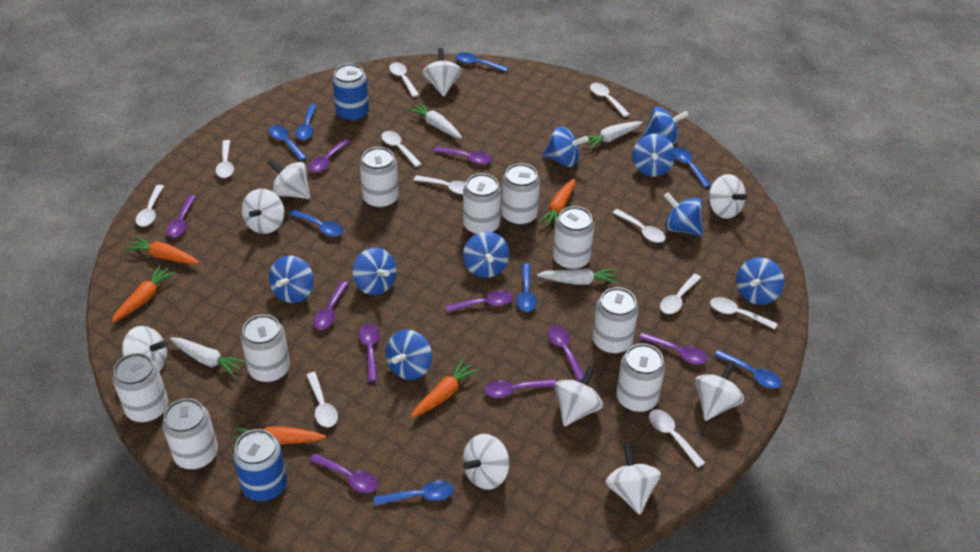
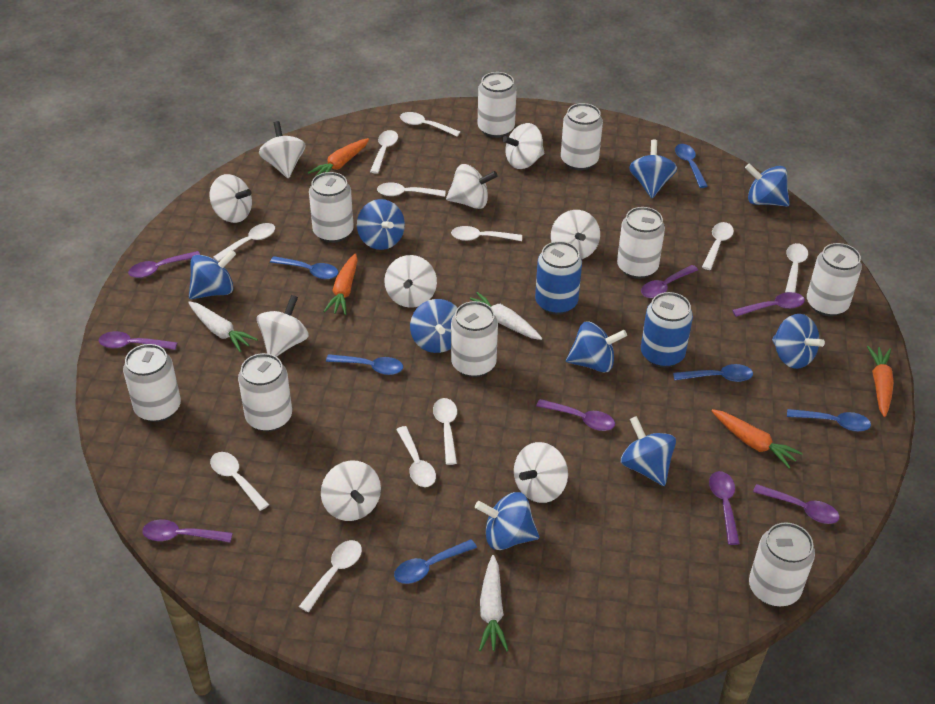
blue spoon: [269,125,307,161] [289,209,343,237] [295,104,317,140] [374,480,454,506] [456,52,508,72] [517,263,537,312] [675,147,711,188] [714,350,782,389] = 8 -> [270,256,338,279] [326,354,403,375] [394,539,477,584] [673,364,753,382] [675,144,708,188] [787,409,871,432] = 6
orange carrot: [112,265,176,322] [125,236,200,264] [233,426,326,448] [411,359,479,418] [538,179,575,226] = 5 -> [308,138,369,177] [324,253,358,315] [711,409,803,469] [867,346,894,417] = 4
purple spoon: [166,195,196,237] [309,138,350,172] [309,453,378,493] [313,281,349,329] [359,323,380,382] [434,147,492,164] [446,290,513,313] [485,379,556,398] [548,325,584,381] [639,332,707,364] = 10 -> [99,331,177,350] [128,251,200,278] [142,519,233,543] [536,399,615,431] [641,265,698,298] [709,471,740,545] [732,292,805,317] [753,484,840,524] = 8
white carrot: [170,338,246,377] [407,102,462,138] [537,268,618,285] [585,121,643,150] = 4 -> [188,301,258,352] [463,292,542,340] [479,555,509,651] = 3

